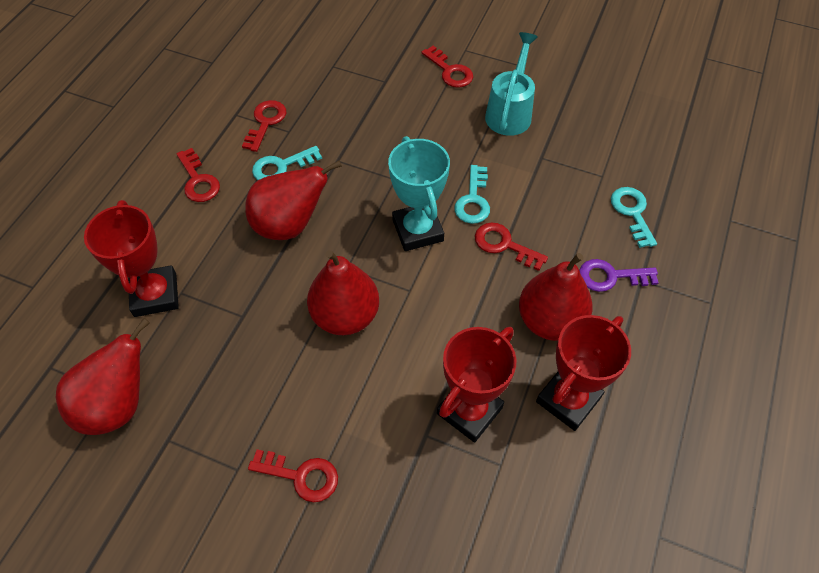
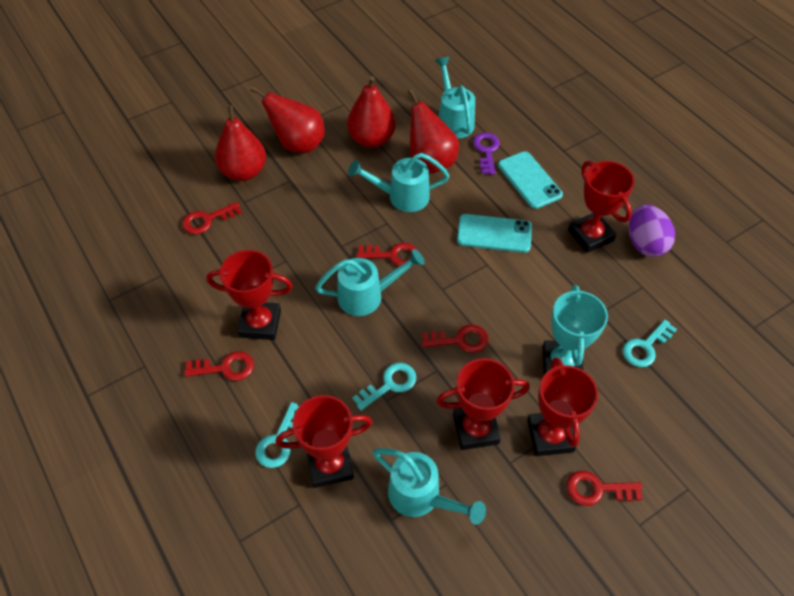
purple egg: none = 0 -> [629,204,675,257] = 1
red trophy: [84,200,179,317] [437,327,517,443] [536,315,631,431] = 3 -> [206,250,293,340] [276,395,372,488] [437,358,530,450] [527,357,598,456] [568,161,635,253] = 5
turquoise phone: none = 0 -> [457,214,532,253] [498,151,563,209] = 2
turquoise watering can: [485,32,538,136] = 1 -> [315,249,425,316] [348,153,449,212] [373,448,486,525] [435,57,475,139] = 4

